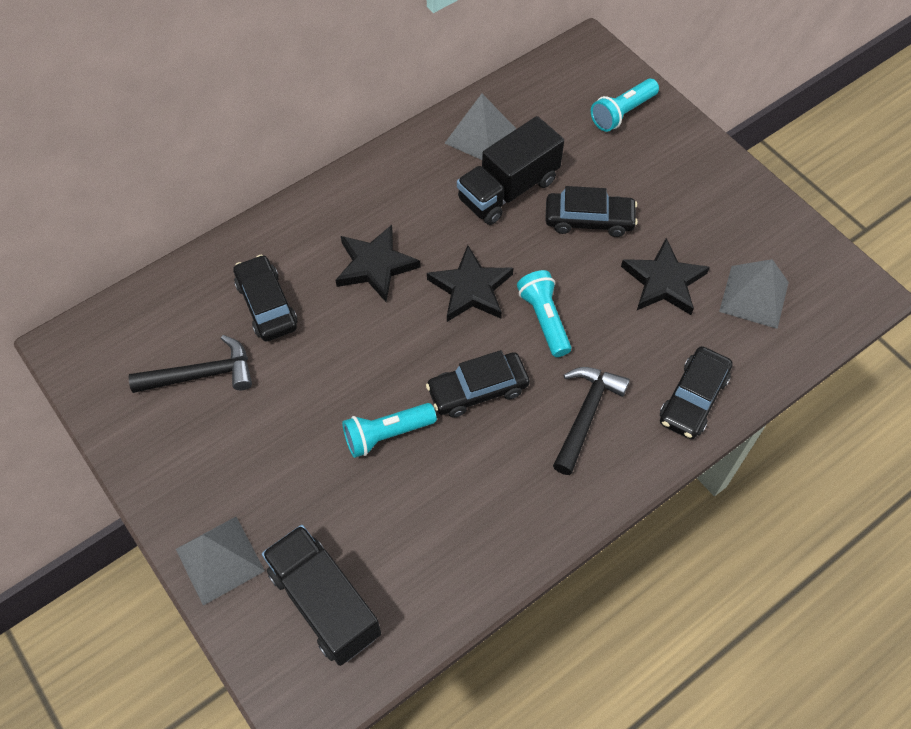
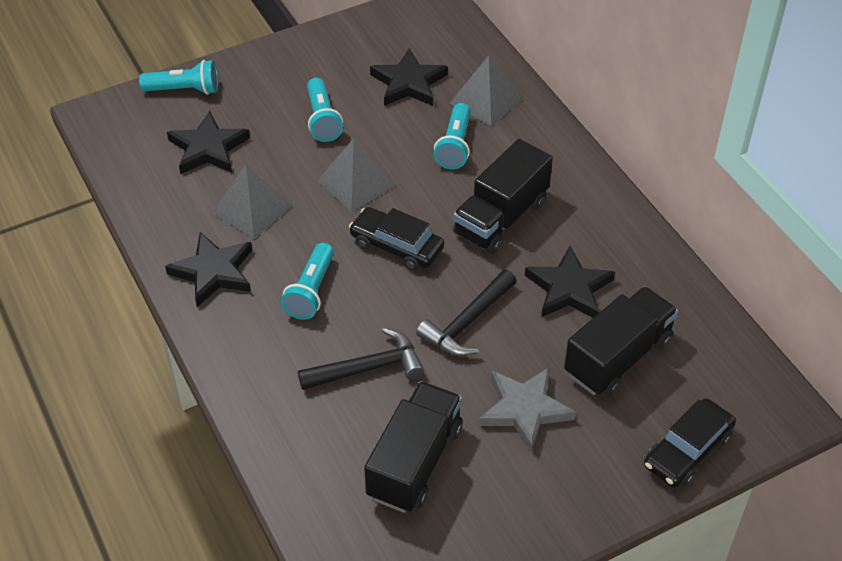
black car: [233,255,298,341] [426,350,530,418] [545,186,638,237] [660,346,733,439] = 4 -> [349,207,444,270] [644,398,736,488] = 2
black star: [336,225,421,302] [427,245,513,322] [621,238,710,315] = 3 -> [165,232,252,307] [167,111,250,174] [370,48,448,106] [525,246,615,318] = 4
black truck: [262,525,381,666] [457,116,564,225] = 2 -> [364,381,463,513] [453,139,553,254] [564,286,678,397] = 3
grey star: none = 0 -> [479,367,576,453] = 1
turquoise flashlight: [342,403,437,458] [517,270,571,357] [591,78,659,132] = 3 -> [139,60,219,95] [281,243,334,320] [307,78,343,142] [434,103,471,169] = 4

